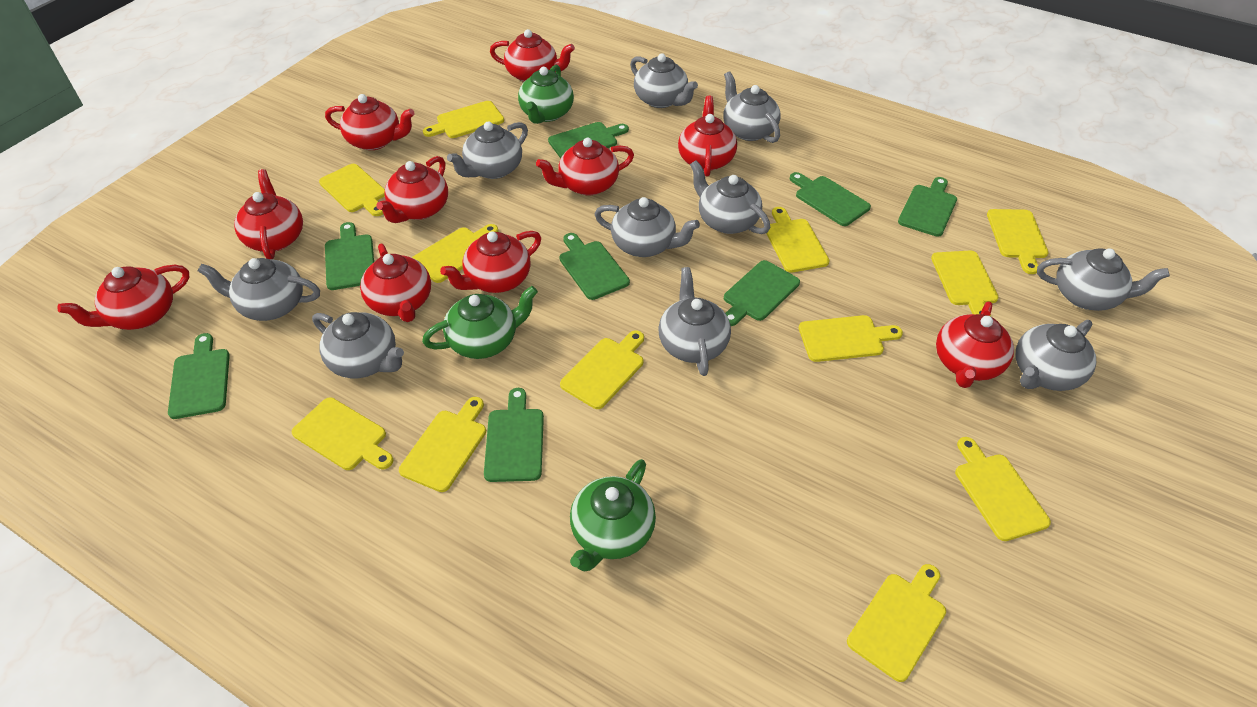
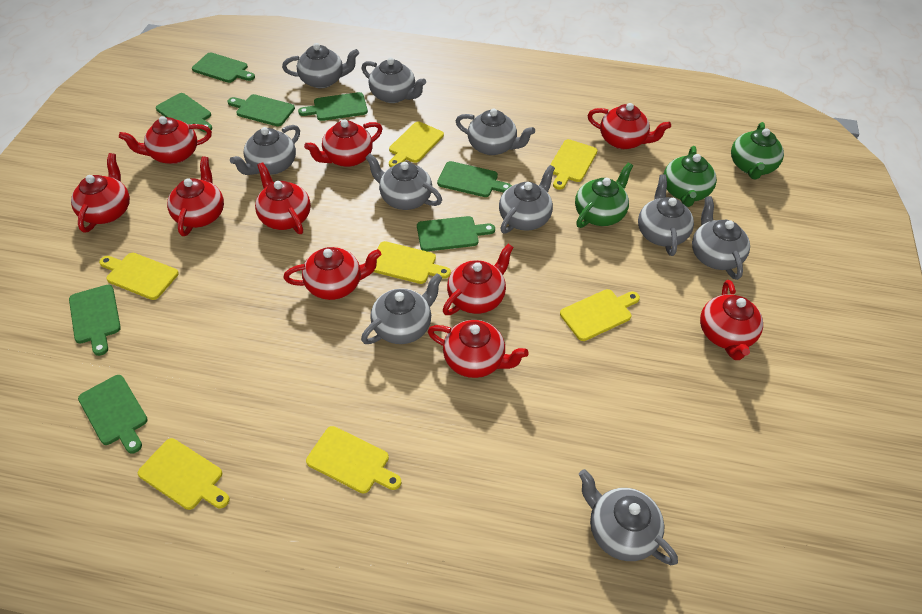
yellow cutting board: [292,397,393,470] [319,164,385,216] [399,397,486,492] [412,224,498,283] [423,101,504,138] [560,330,644,409] [766,207,830,273] [799,315,903,362] [847,564,946,682] [931,251,999,317] [955,437,1051,541] [987,209,1048,274] = 12 -> [99,253,179,300] [138,438,230,510] [306,426,401,493] [373,241,451,284] [389,122,444,167] [550,139,598,190] [560,289,640,341] = 7

